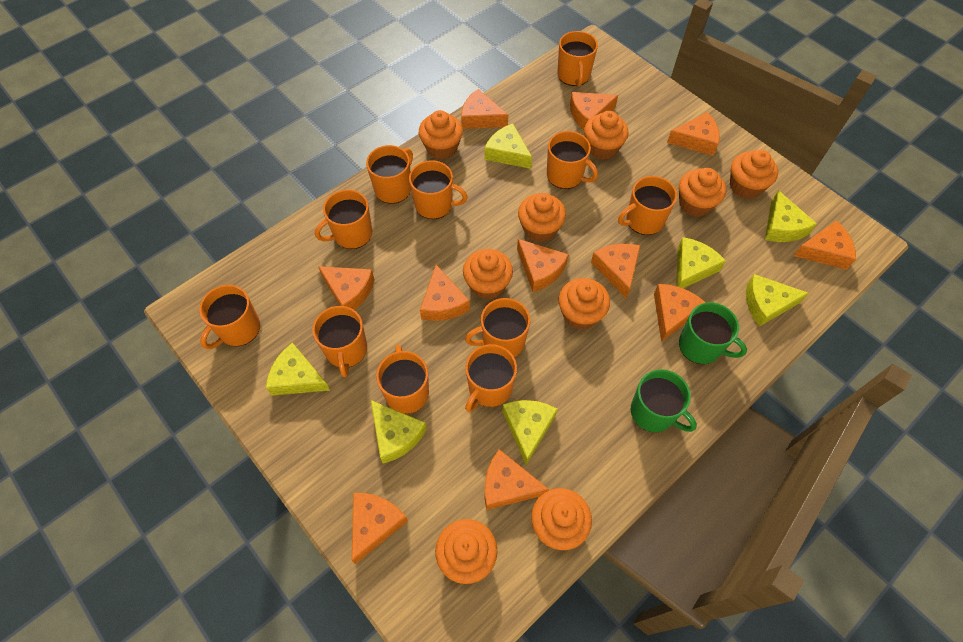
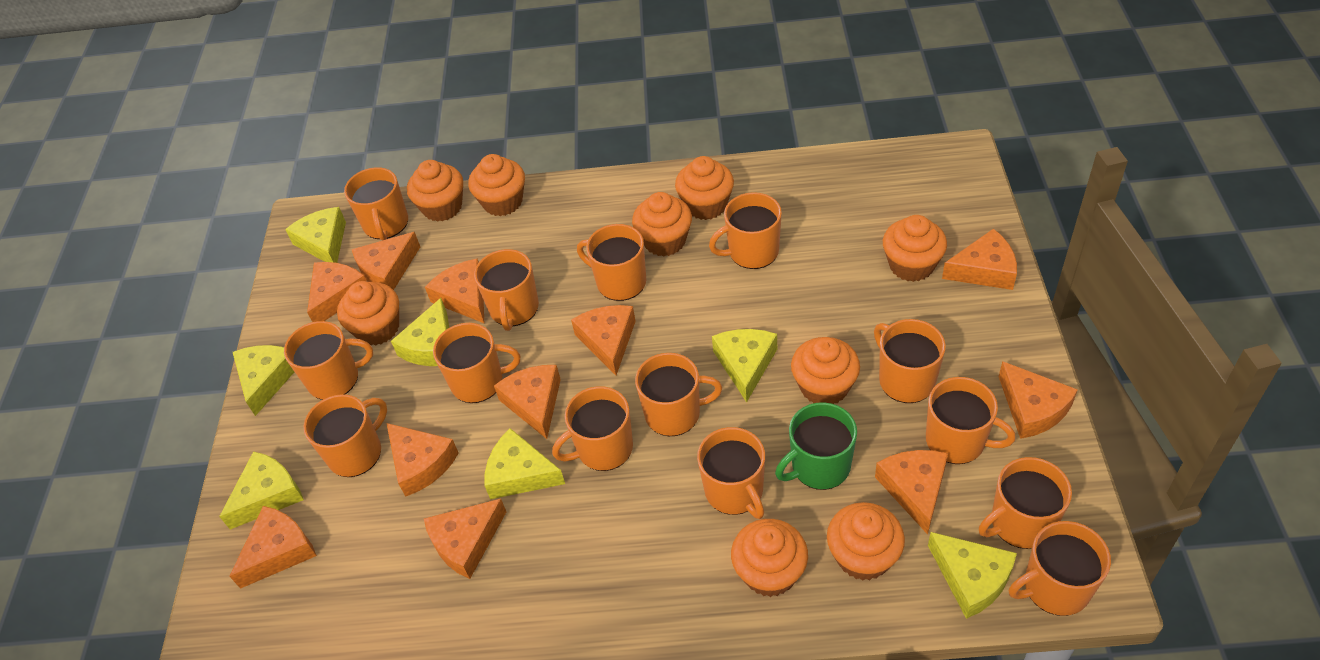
green mug: [631,369,697,432] [679,302,747,364] = 2 -> [775,402,857,490] = 1
orange mug: [199,285,260,349] [312,306,367,377] [315,190,372,249] [366,145,413,204] [376,345,429,414] [409,160,467,219] [465,298,530,357] [465,344,517,412] [547,131,598,189] [557,31,598,87] [618,176,677,235] = 11 -> [284,321,373,400] [303,394,387,477] [344,167,408,240] [433,323,520,403] [474,249,539,331] [552,386,633,471] [577,224,646,301] [635,353,722,436] [697,427,765,519] [709,192,782,269] [874,319,946,403] [926,377,1016,464] [979,457,1072,549] [1009,521,1111,616] = 14

